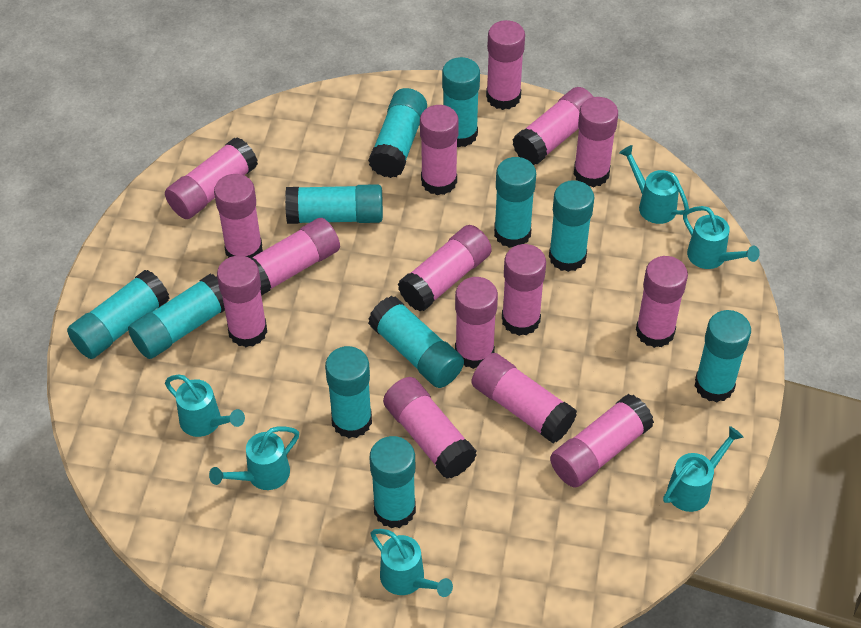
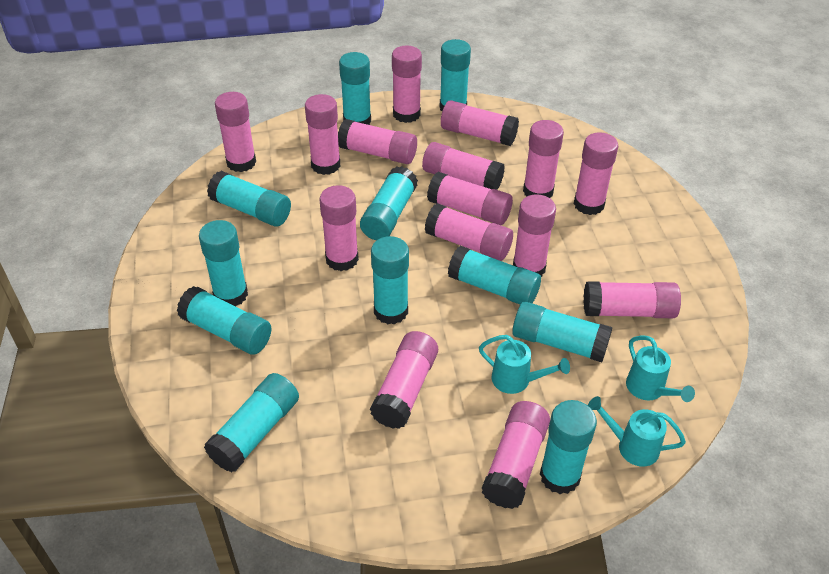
turquoise watering can: [165,375,245,437] [209,427,299,490] [370,529,453,597] [619,145,689,224] [663,426,744,512] [683,206,760,269] = 6 -> [479,335,570,394] [588,396,686,467] [626,335,695,402] = 3

